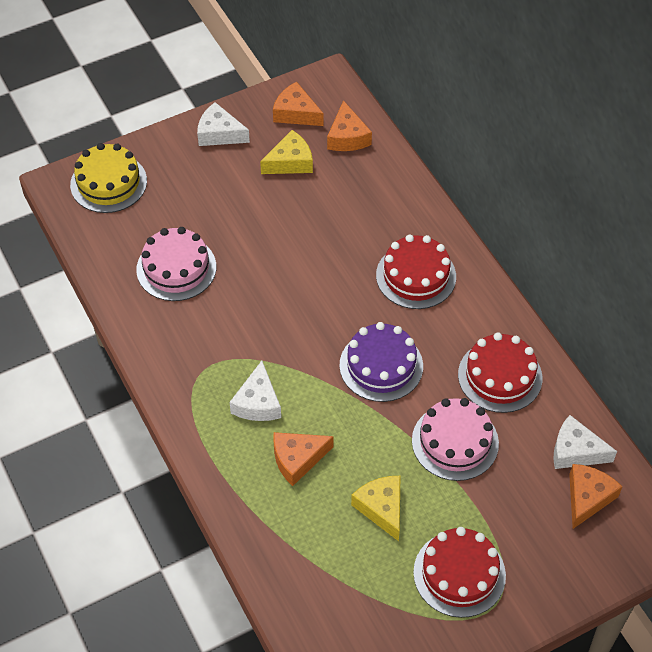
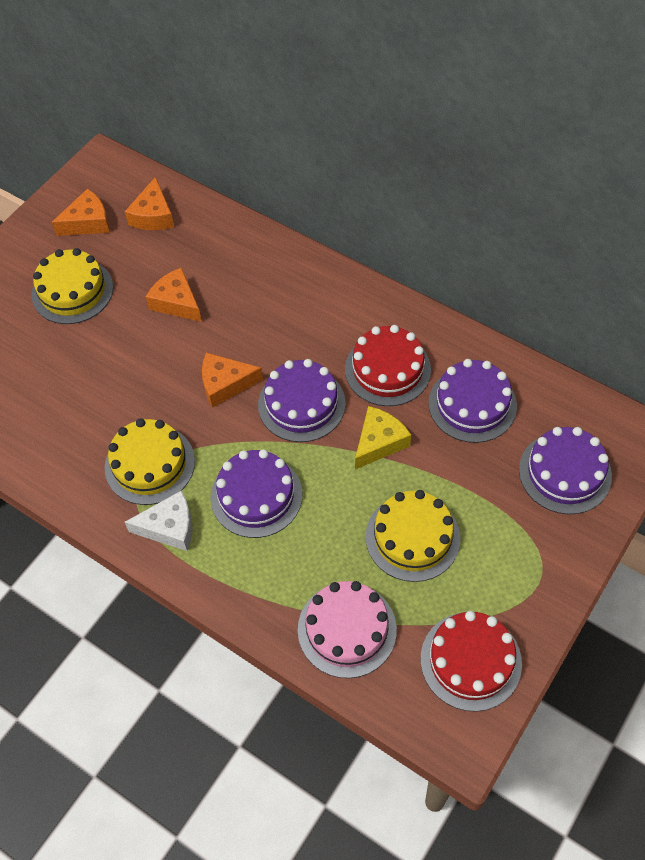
pink cake: [136,227,216,301] [412,398,499,481] = 2 -> [298,581,397,678] = 1
purple cake: [339,322,423,402] = 1 -> [210,449,302,538] [258,359,346,442] [429,359,517,443] [519,427,612,514] = 4
red cake: [376,234,456,309] [413,527,506,618] [458,332,542,413] = 3 -> [345,325,431,406] [421,611,522,712] = 2
white cheese: [197,102,250,146] [229,361,281,421] [553,415,617,469] = 3 -> [125,490,192,551] = 1
yellow cake: [70,143,147,213] = 1 -> [32,248,113,324] [105,418,195,505] [366,490,460,582] = 3
yellow cheese: [260,130,313,174] [351,476,400,541] = 2 -> [355,406,411,470] = 1

